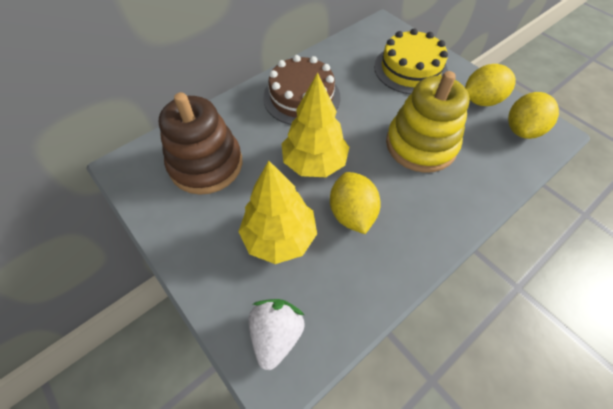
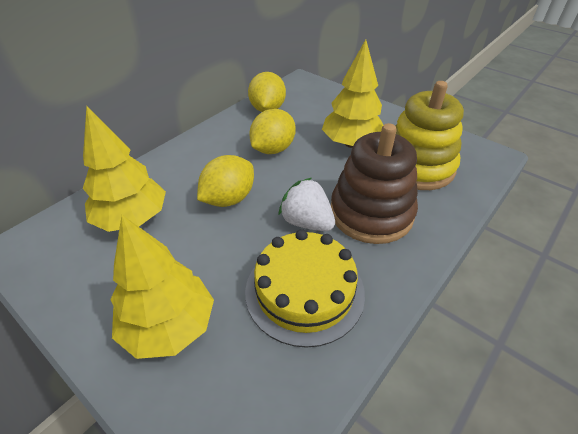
brown cake: [263,55,340,125] = 1 -> none = 0
yellow tree: [238,161,317,264] [282,72,349,177] = 2 -> [83,106,166,232] [110,215,214,359] [322,39,384,148] = 3

